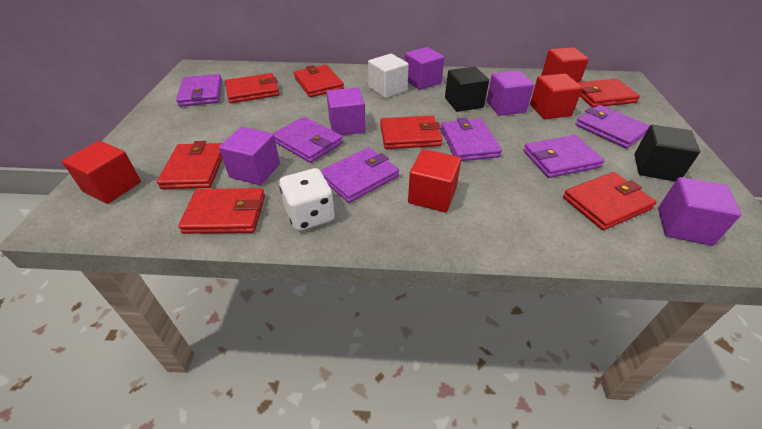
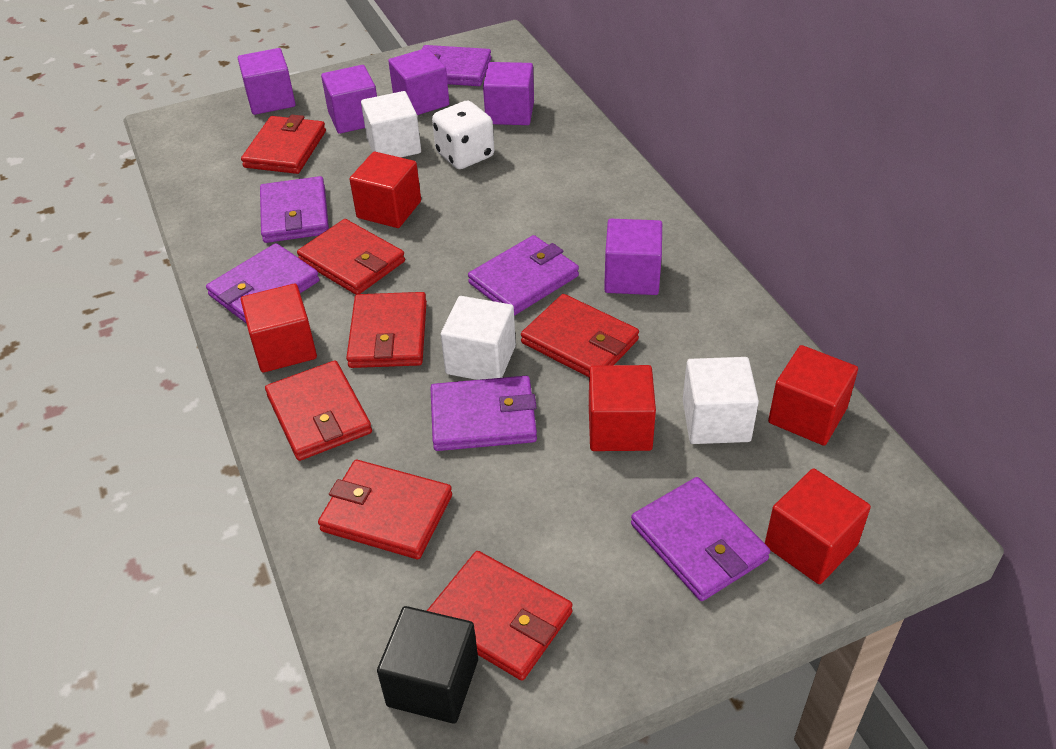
black cube: [445,67,489,112] [634,125,700,181] = 2 -> [377,606,478,724] = 1
red cube: [62,141,141,204] [408,149,461,212] [530,73,582,119] [541,47,589,82] = 4 -> [241,284,317,373] [350,152,421,228] [589,365,656,451] [765,468,871,584] [768,345,858,446] = 5
white cube: [368,54,409,98] = 1 -> [361,91,421,157] [441,296,516,380] [683,357,759,444] = 3

